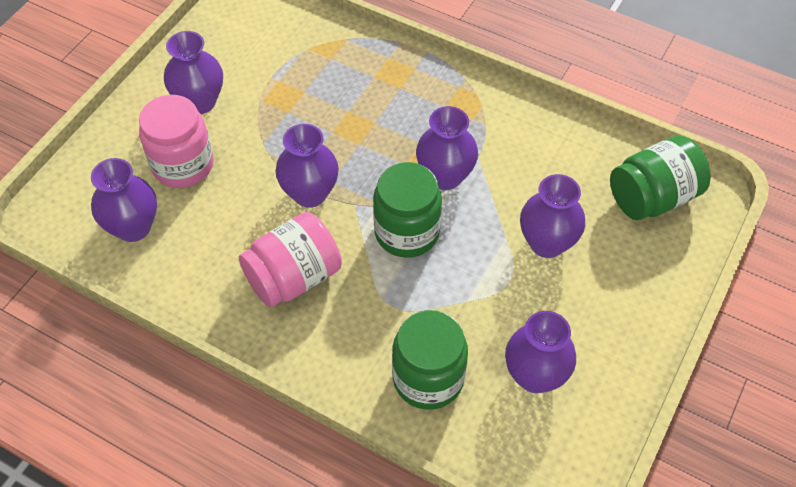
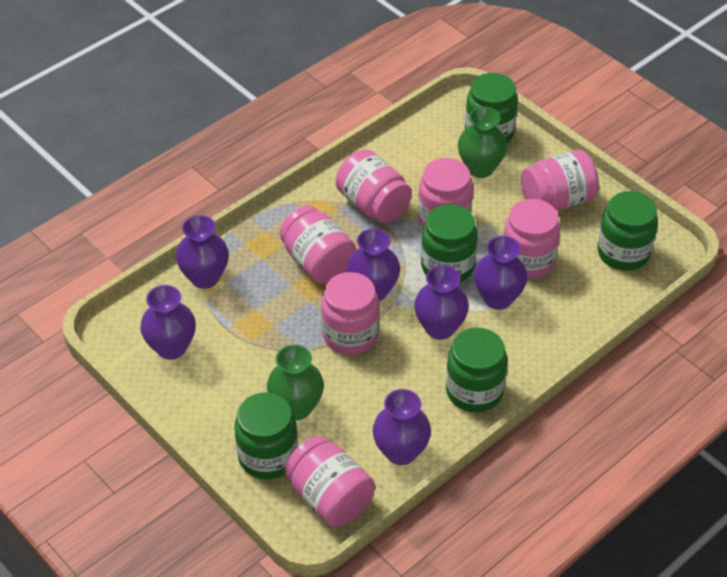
green jar: [373,162,442,258] [392,310,468,410] [610,135,711,220] = 3 -> [234,392,298,479] [421,204,478,282] [446,328,507,412] [465,73,518,143] [597,191,658,271] = 5
green vase: none = 0 -> [267,345,324,420] [458,107,507,178] = 2
pink jar: [139,95,214,188] [239,212,342,307] = 2 -> [280,206,356,284] [285,436,375,527] [321,272,379,355] [336,149,412,223] [418,158,473,227] [503,199,560,279] [521,150,599,211] = 7

